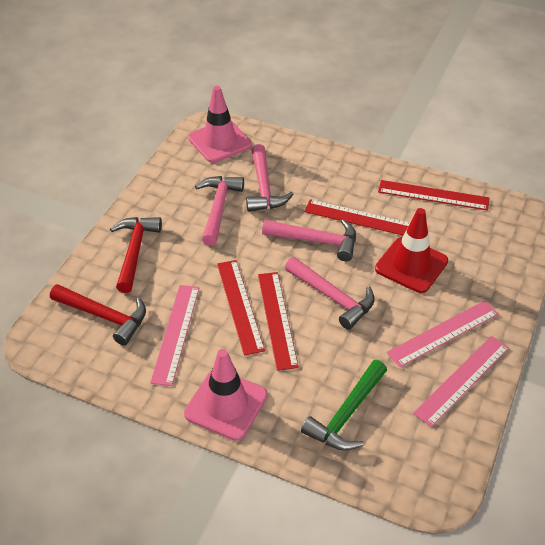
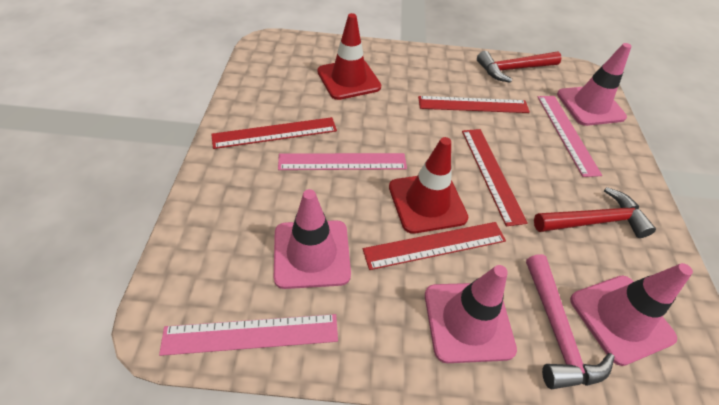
green hammer: [301,360,387,451] = 1 -> none = 0
pink hammer: [195,176,244,246] [246,144,294,212] [262,219,356,261] [285,257,375,330] = 4 -> [526,254,614,389] = 1
pink traffic cone: [184,349,267,441] [188,86,252,163] = 2 -> [274,189,351,289] [425,265,517,363] [557,43,632,126] [570,263,693,366] = 4
red traffic cone: [375,208,448,293] = 1 -> [317,13,381,100] [389,137,469,234] = 2

